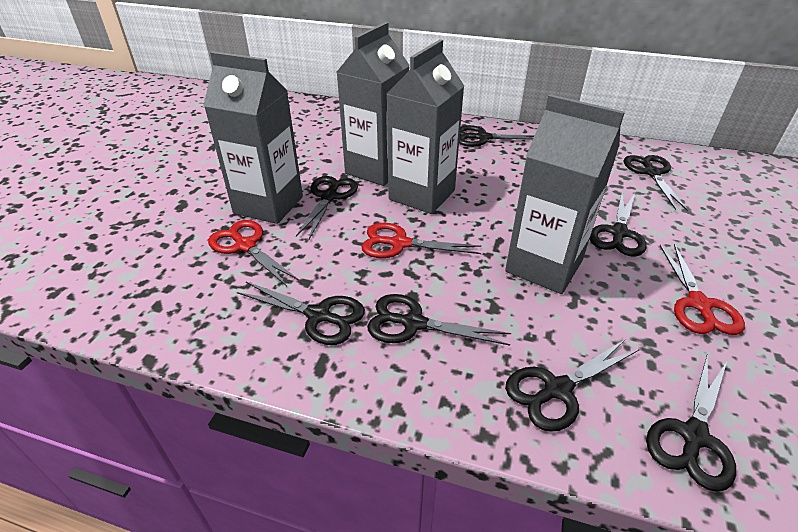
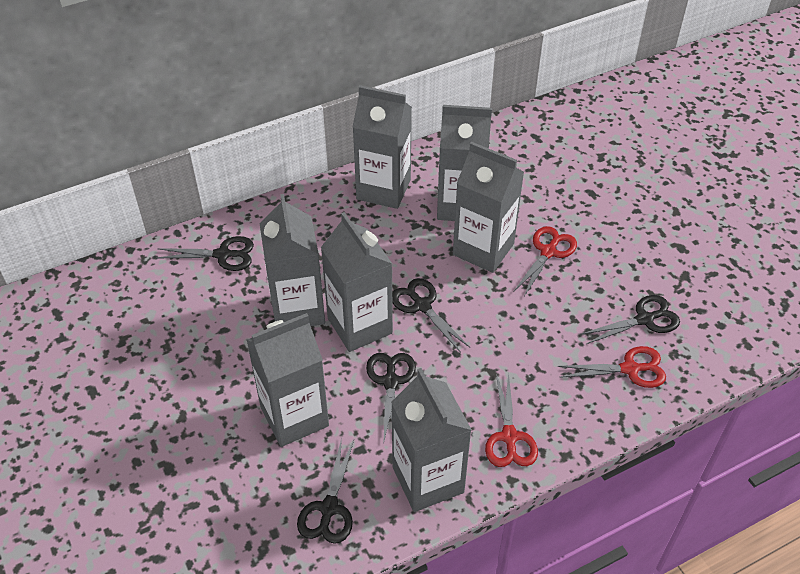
black scissors: [237,282,365,345] [296,176,358,239] [367,294,511,346] [459,125,535,147] [505,340,640,432] [590,193,647,257] [624,155,688,211] [646,354,736,492] = 8 -> [157,236,254,271] [297,438,354,544] [366,353,416,445] [392,278,470,353] [580,295,680,344] = 5
grey carton: [203,51,303,224] [337,22,410,186] [386,39,464,214] [505,94,625,294] = 4 -> [247,313,329,447] [260,194,325,326] [321,212,393,352] [353,85,412,209] [391,368,472,512] [437,105,492,221] [453,142,524,273] = 7

